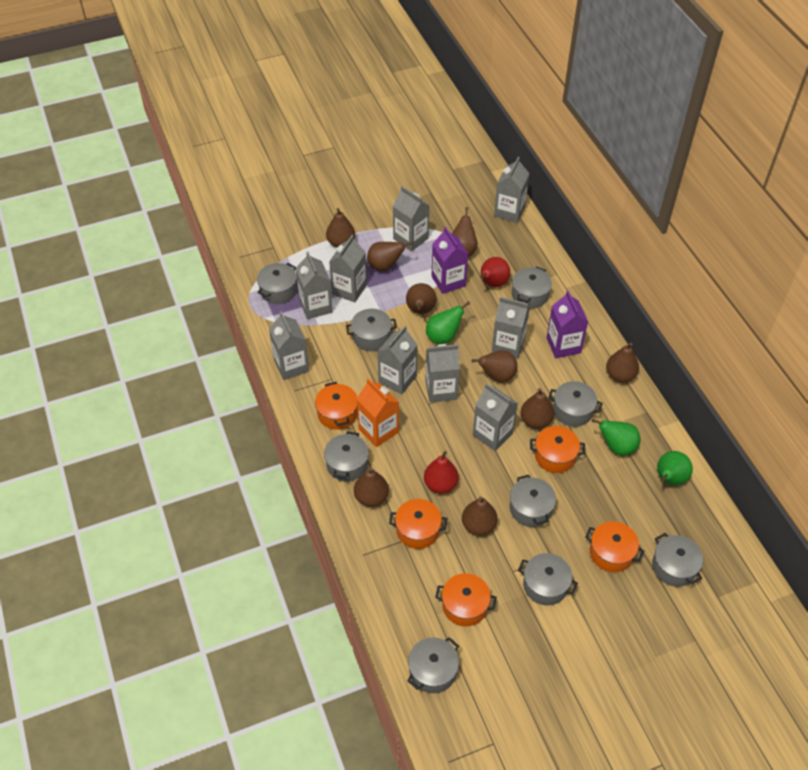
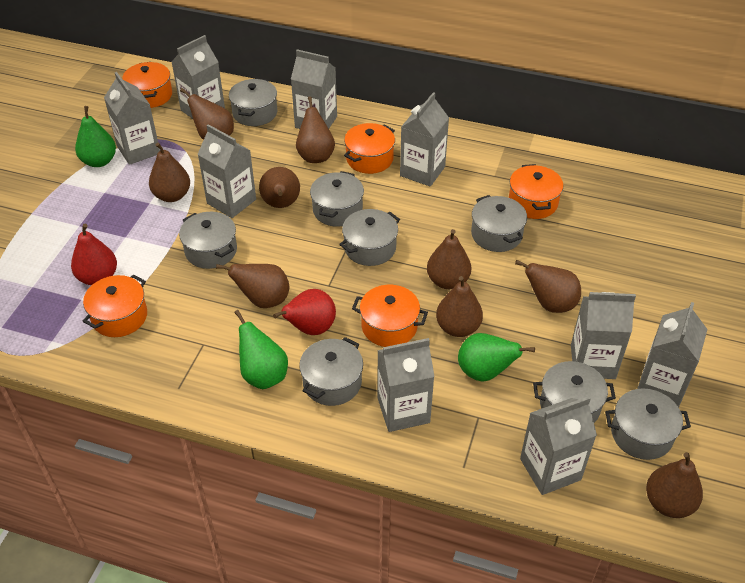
grey pot: [257,263,297,304] [324,431,369,482] [346,309,397,351] [407,637,459,693] [510,475,556,527] [512,266,552,309] [518,553,578,605] [548,381,603,427] [652,533,703,587] = 9 -> [179,212,237,269] [229,78,277,126] [299,337,363,406] [310,171,364,227] [339,209,400,266] [471,195,527,252] [533,361,616,423] [605,389,691,460] = 8
orange carton: [356,378,399,447] = 1 -> none = 0
purple carton: [432,227,468,294] [547,290,588,358] = 2 -> none = 0

